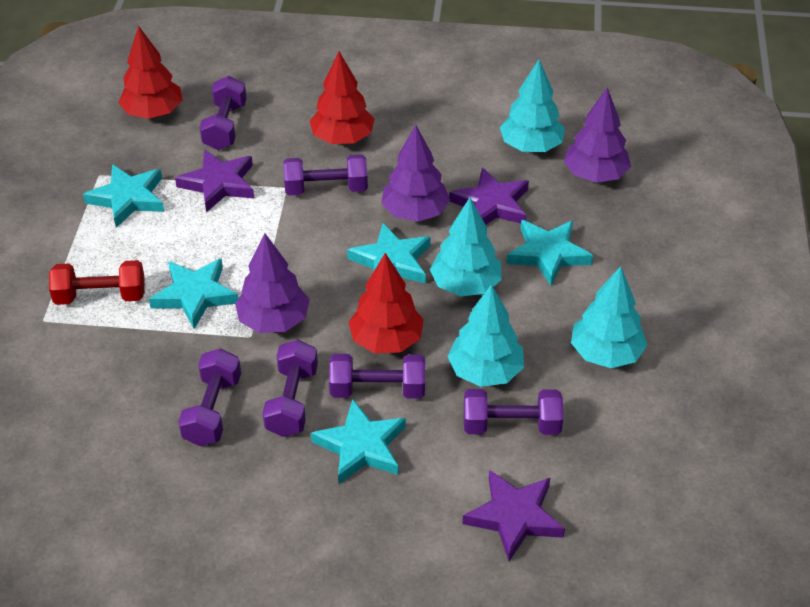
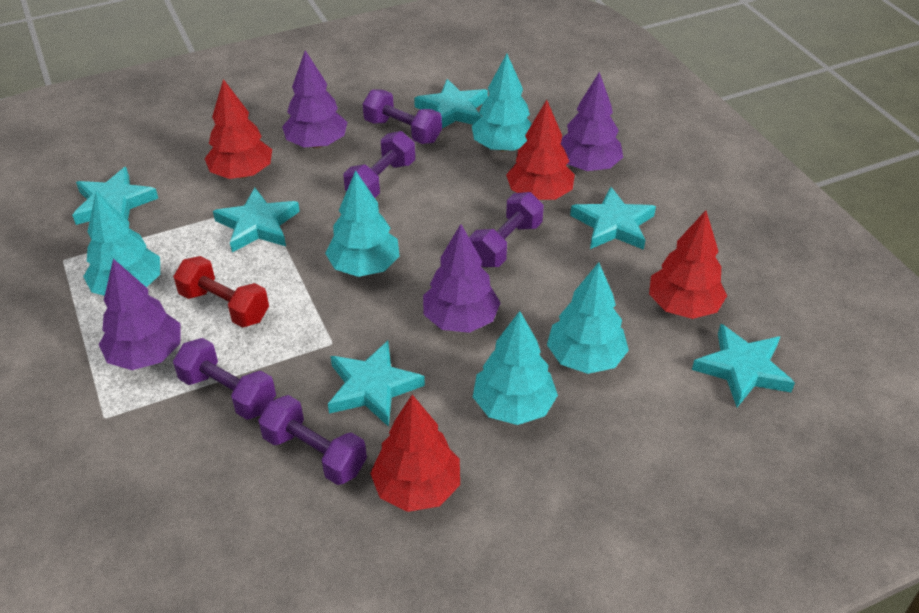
purple dumbbell: [178,349,241,446] [199,76,247,150] [263,340,318,437] [283,154,368,195] [329,354,425,399] [464,389,563,435] = 6 -> [173,338,276,420] [258,395,367,485] [344,131,415,198] [363,89,442,144] [469,192,544,267] = 5
purple star: [175,149,254,213] [449,167,529,225] [463,470,565,561] = 3 -> none = 0
purple tree: [235,233,310,333] [381,125,450,222] [564,87,631,183] = 3 -> [99,259,180,370] [282,50,347,148] [423,224,500,333] [560,72,623,171] = 4
red tree: [118,25,183,119] [310,52,374,144] [349,253,424,353] = 3 -> [204,79,272,179] [370,395,460,512] [506,100,575,200] [649,210,727,319] = 4
turquoise star: [83,164,164,228] [149,258,238,329] [311,399,406,484] [347,223,431,284] [506,220,593,286] = 5 -> [72,167,158,225] [213,188,300,252] [328,341,425,427] [414,79,488,128] [570,187,656,250] [692,324,795,407] = 6
turquoise tree: [430,198,502,297] [447,284,524,387] [500,59,565,152] [571,266,647,368] = 4 -> [83,191,160,296] [325,170,400,277] [472,54,532,151] [473,311,558,425] [547,262,629,374] = 5

